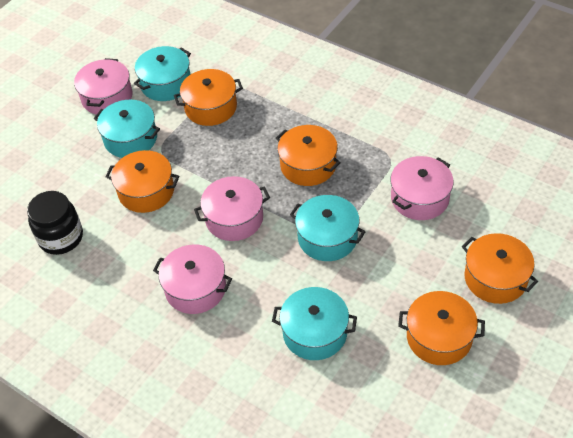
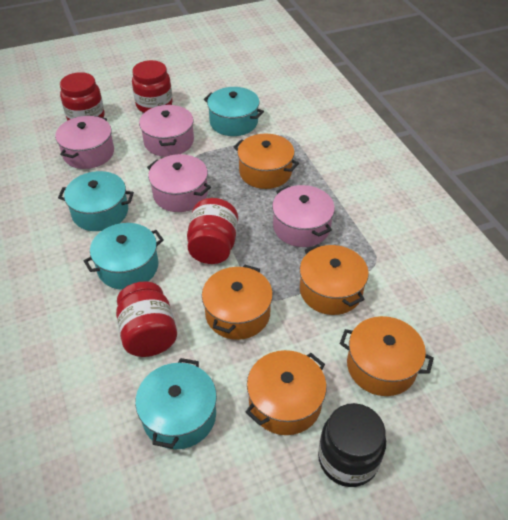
red jar: none = 0 -> [60,72,105,121] [116,281,177,357] [132,60,173,113] [187,198,238,264] = 4

